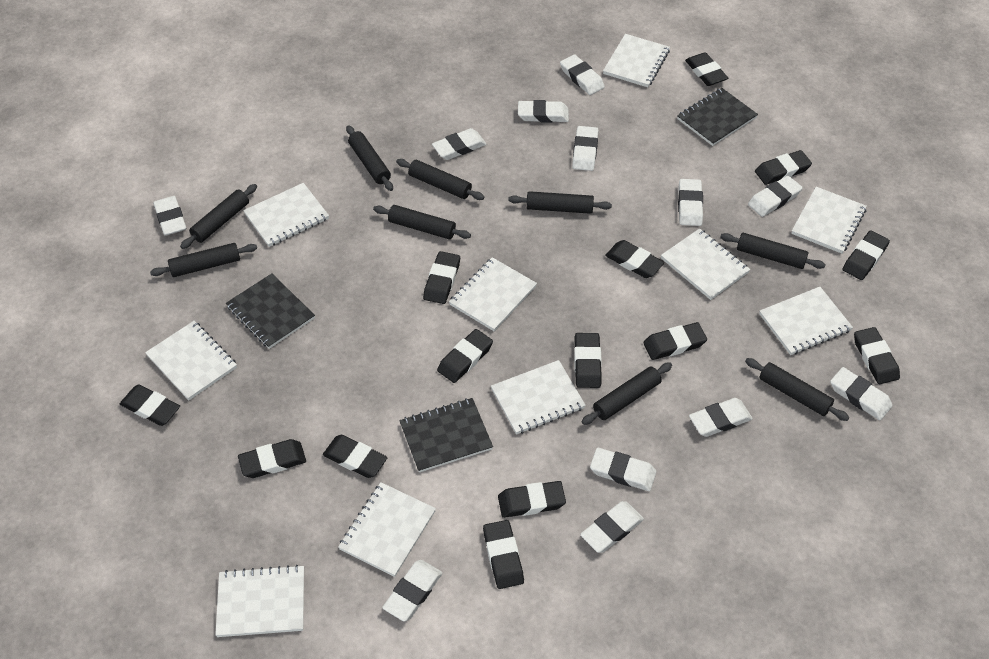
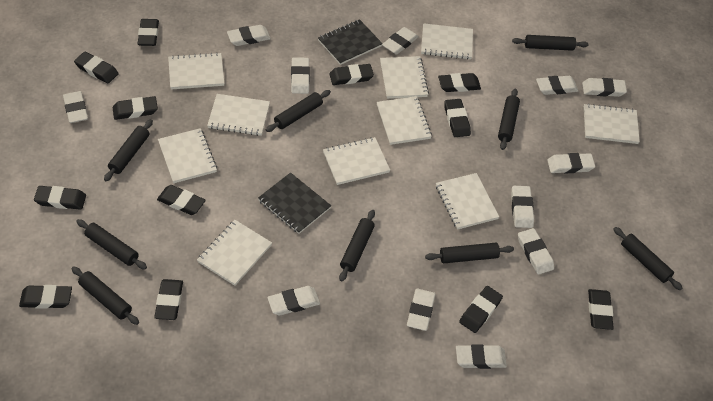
black eraser: [120,385,180,426] [238,439,306,478] [323,435,387,478] [423,251,460,304] [437,329,493,383] [483,520,524,589] [498,481,566,518] [574,333,602,388] [605,240,664,278] [643,322,707,360] [685,52,728,86] [755,150,812,185] [842,231,890,280] [854,327,900,384] = 14 -> [19,285,72,309] [34,186,86,210] [74,52,119,84] [113,96,158,120] [137,19,159,46] [154,279,183,320] [157,185,206,215] [329,64,374,85] [438,73,481,92] [444,99,471,137] [459,286,503,333] [588,289,614,330] = 12
black notebook: [226,273,315,349] [399,398,493,472] [677,88,758,146] = 3 -> [258,173,331,234] [318,19,383,65] = 2

